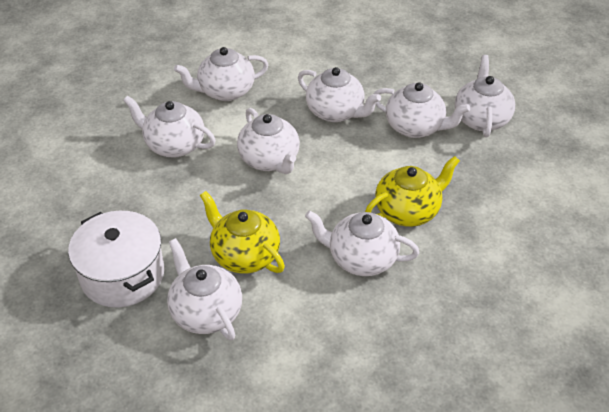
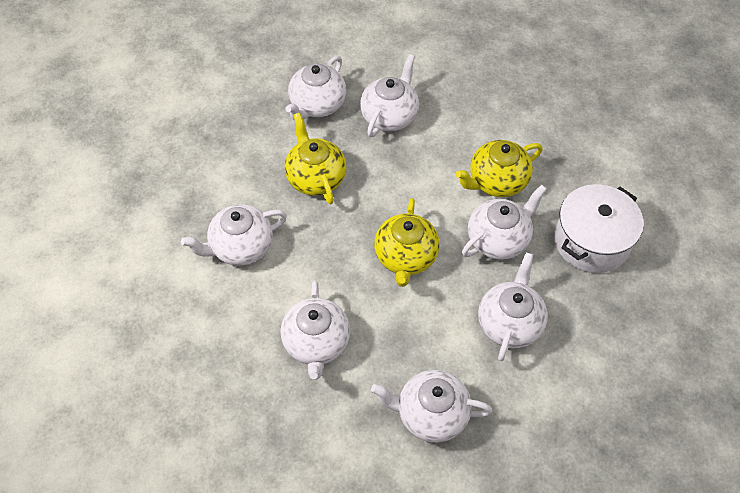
white teapot: [123,96,216,158] [167,238,242,341] [174,47,268,101] [237,108,300,174] [298,67,381,122] [305,210,419,276] [374,82,470,138] [455,55,515,137] = 8 -> [181,204,287,266] [281,280,350,379] [286,56,346,120] [360,54,419,137] [371,370,492,442] [462,185,547,260] [478,253,548,361] = 7
yellow teapot: [200,191,285,274] [365,156,460,227] = 2 -> [285,113,346,204] [374,198,440,287] [456,140,543,197] = 3

